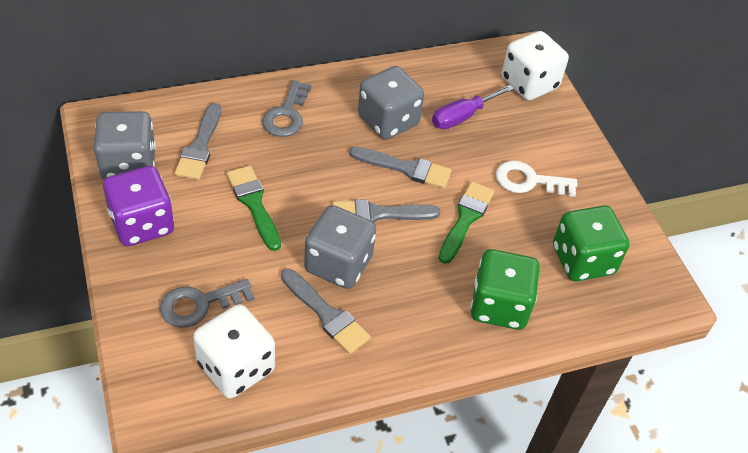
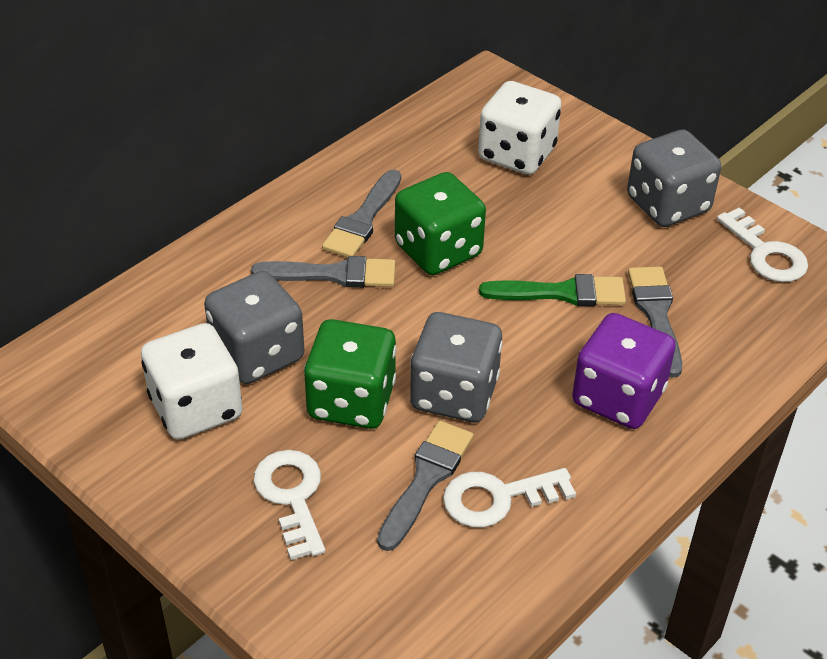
green brush: [227,166,281,251] [438,181,494,264] = 2 -> [479,274,626,306] = 1
grey key: [160,279,255,328] [262,80,311,137] = 2 -> none = 0
purple screwdriver: [432,85,514,129] = 1 -> none = 0
white key: [496,161,578,197] = 1 -> [253,450,325,560] [443,468,576,528] [717,207,808,282] = 3

